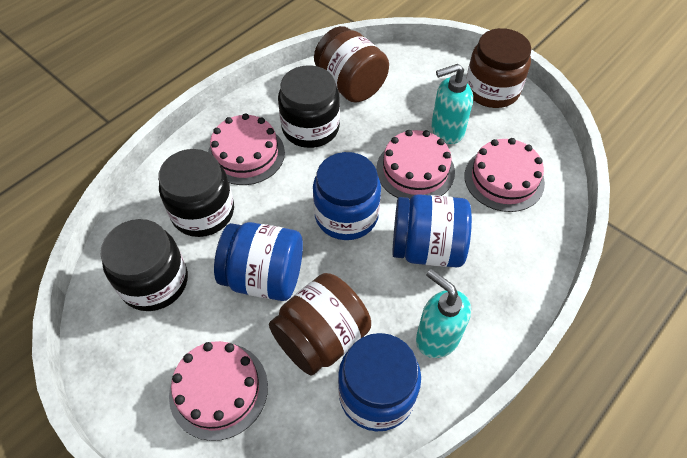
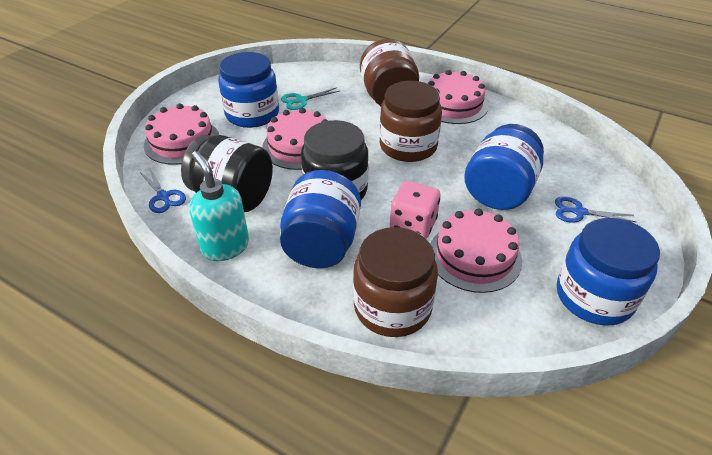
black jar: [101,219,188,311] [158,149,234,237] [278,65,340,148] = 3 -> [181,135,273,212] [301,120,368,200] = 2
blue scissors: none = 0 -> [140,169,186,213] [555,196,636,223] = 2
pink dice: none = 0 -> [390,181,440,239] = 1
turquoise scissors: none = 0 -> [281,87,340,110] = 1
turquoise soap dispenser: [416,269,471,358] [431,64,473,144] = 2 -> [189,151,249,261] = 1

